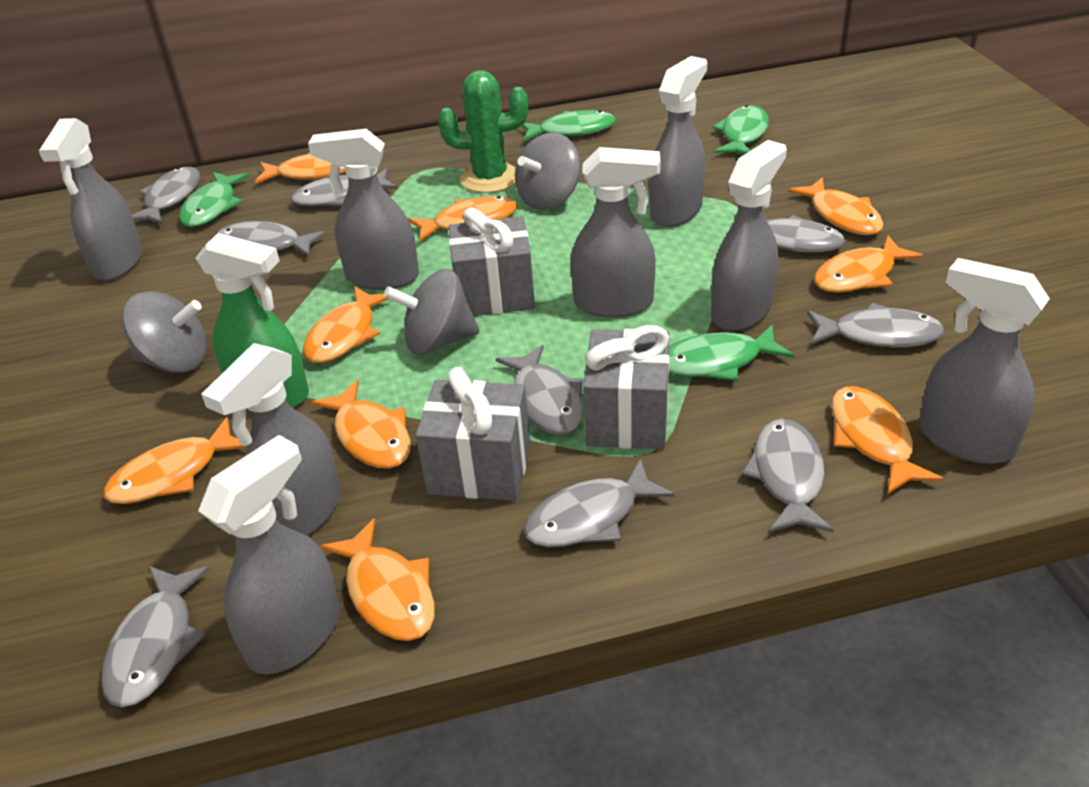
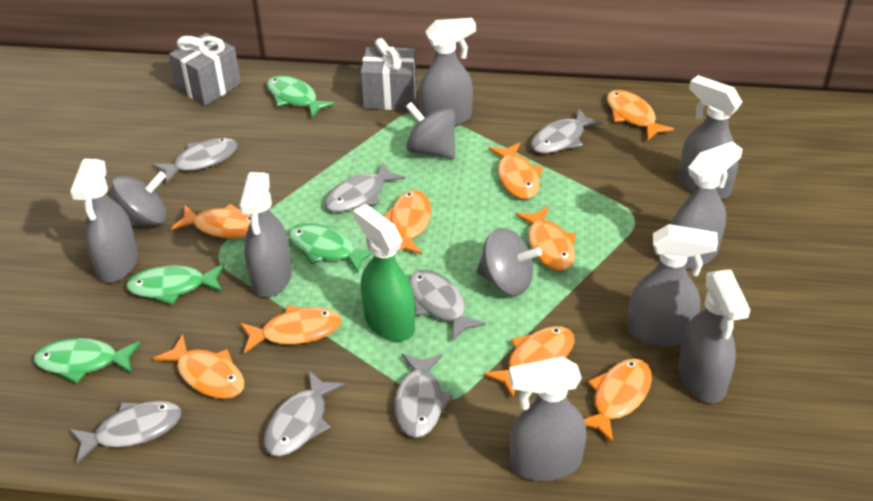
green cactus: [438,70,528,193] = 1 -> none = 0
grey fish: [101,566,210,708] [132,167,200,224] [218,221,326,257] [291,168,397,206] [495,345,583,435] [523,458,675,547] [724,214,845,252] [742,419,834,532] [807,303,944,348] = 9 -> [69,401,181,463] [152,138,238,184] [264,371,345,456] [324,162,405,212] [394,354,453,438] [409,270,486,341] [531,108,603,154] = 7
grey gift: [416,367,530,501] [449,207,535,316] [583,325,670,449] = 3 -> [169,33,241,106] [361,38,417,110] = 2

